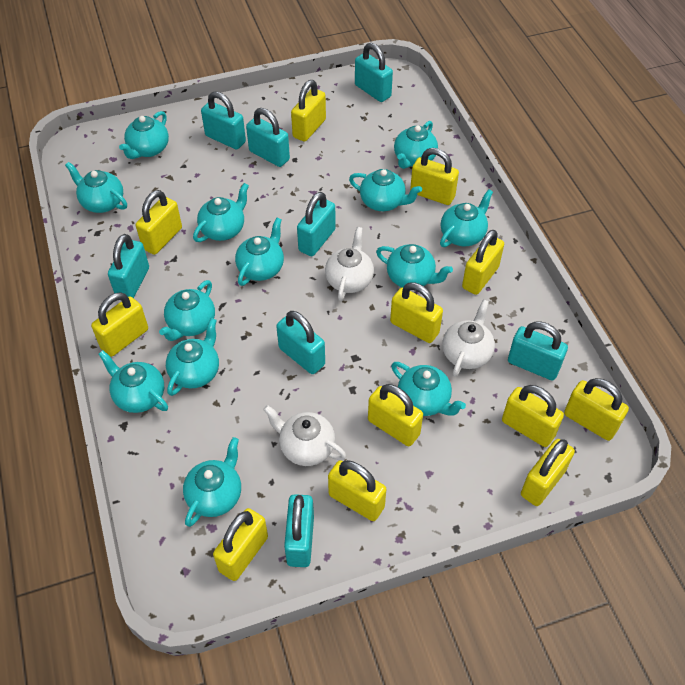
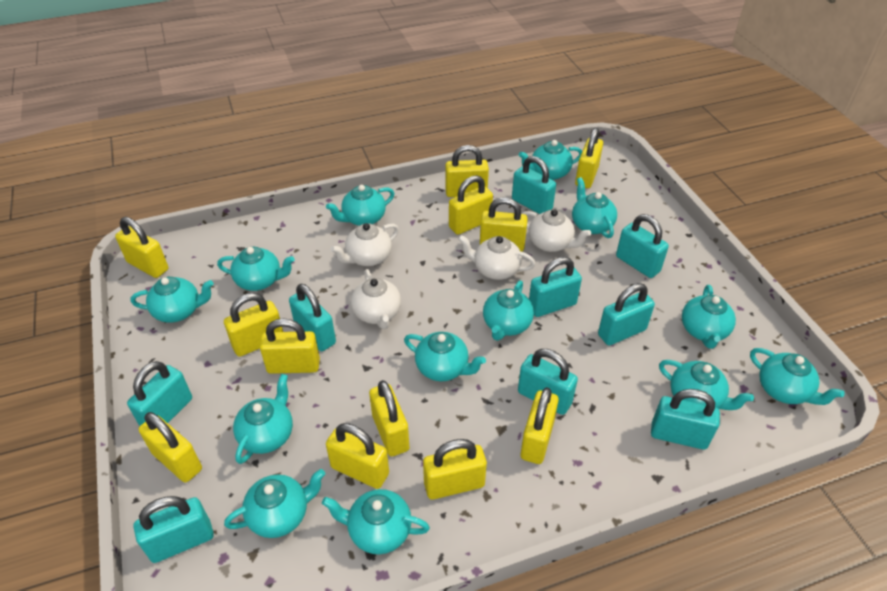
turquoise padlock: [108,234,149,298] [201,91,246,150] [246,108,290,167] [276,311,325,374] [284,494,314,567] [297,192,336,256] [355,43,393,102] [508,322,568,380] = 8 -> [127,361,192,426] [134,496,214,563] [289,284,336,351] [512,156,556,214] [518,349,578,415] [529,257,582,317] [598,283,655,345] [616,214,669,278] [651,389,720,450] = 9
white teapot: [263,405,346,466] [325,227,374,301] [442,299,495,377] = 3 -> [331,223,399,266] [351,269,401,329] [458,235,535,280] [521,209,591,252] = 4

